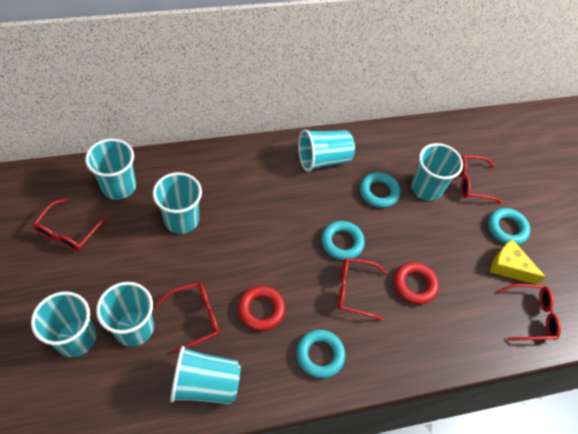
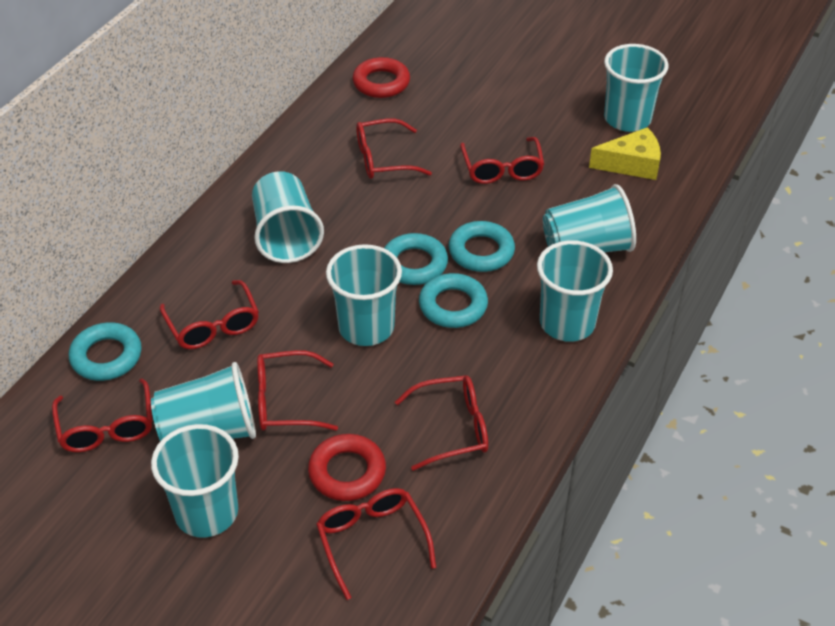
red glasses: [33,199,107,251] [156,282,219,354] [338,258,387,321] [459,156,503,203] [497,284,561,341] = 5 -> [52,379,152,452] [160,280,259,349] [257,350,338,431] [316,488,436,600] [356,118,432,179] [395,375,488,471] [460,137,544,184] = 7

